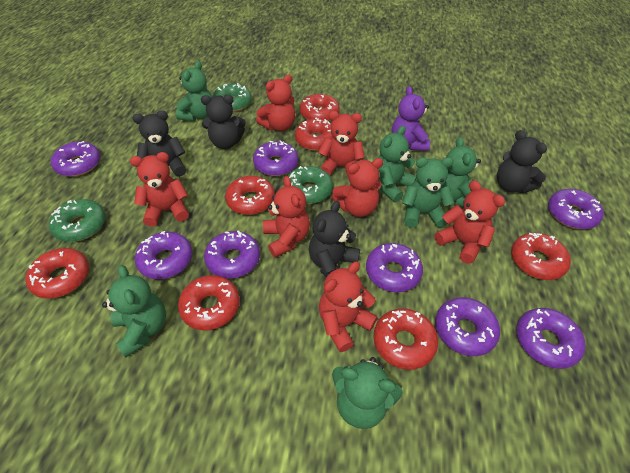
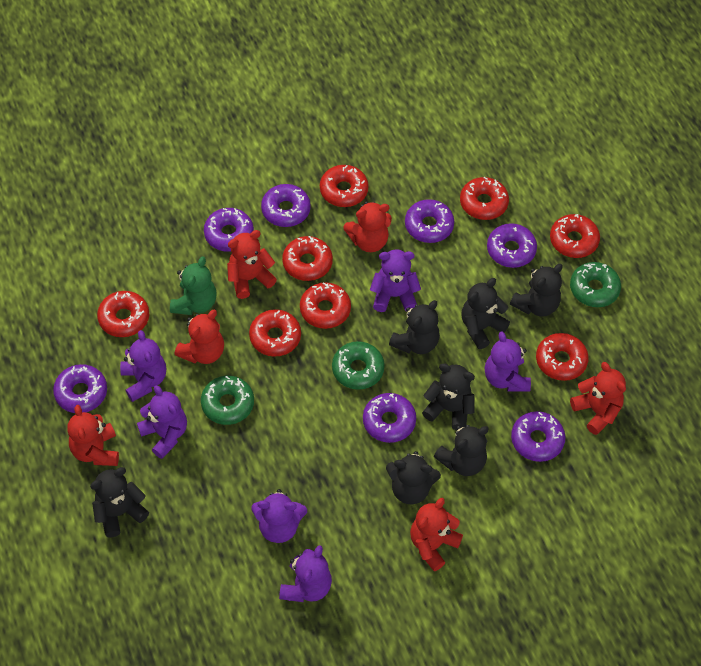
black teddy bear: [132,110,186,177] [201,95,246,149] [309,201,360,277] [497,130,547,193] = 4 -> [90,467,149,537] [386,451,441,504] [389,300,440,354] [422,363,475,431] [434,425,489,476] [461,278,510,349] [510,264,563,317] = 7
green teddy bear: [102,265,166,358] [176,61,212,121] [332,357,403,429] [378,126,416,202] [402,157,454,228] [442,137,481,207] = 6 -> [170,256,216,315] = 1
purple donut: [51,141,101,176] [135,231,193,279] [204,231,260,279] [253,140,298,176] [366,243,423,292] [435,297,500,356] [516,308,585,369] [548,189,604,229] = 8 -> [53,364,107,413] [204,208,254,252] [261,184,311,227] [363,393,416,443] [405,199,454,243] [487,223,537,268] [511,411,565,462] = 7
purple teddy bear: [392,86,430,151] = 1 -> [120,330,166,402] [137,385,187,459] [251,489,307,543] [279,545,332,602] [370,249,421,312] [485,331,531,392] = 6
red donut: [25,248,89,299] [178,275,240,331] [225,176,275,215] [295,118,332,151] [300,94,340,122] [373,308,438,370] [511,233,571,280] = 7 -> [97,291,149,337] [249,309,301,357] [282,236,333,281] [300,282,351,329] [320,165,368,207] [460,177,509,220] [536,333,589,381] [550,214,600,258] = 8
red teddy bear: [130,152,189,227] [256,74,295,131] [263,176,310,258] [318,111,365,179] [319,262,378,352] [332,158,383,217] [435,181,505,264] = 7 -> [67,405,119,466] [174,310,224,364] [227,230,277,299] [343,201,392,252] [410,498,463,571] [570,362,626,435] = 6

